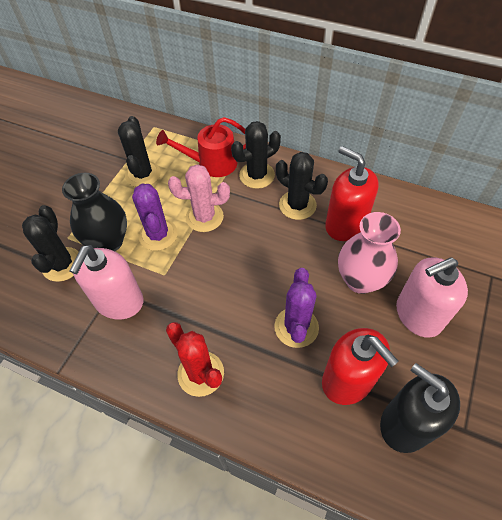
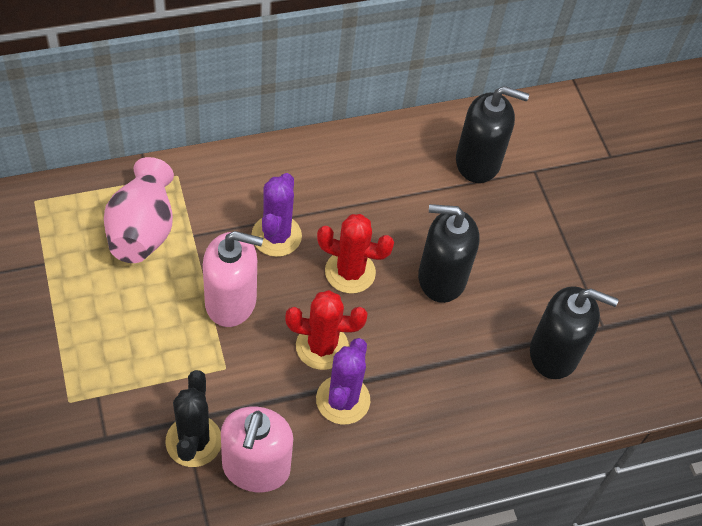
black cactus: [22,205,79,282] [118,116,161,187] [231,121,281,189] [276,152,328,220] = 4 -> [165,370,221,467] = 1
black soap dispenser: [380,363,460,453] = 1 -> [418,204,479,303] [456,86,529,183] [530,286,619,379] = 3
black vase: [62,173,127,251] = 1 -> none = 0
pink cactus: [168,164,230,232] = 1 -> none = 0
red cactus: [166,322,224,397] = 1 -> [285,290,367,370] [317,214,394,294] = 2
red soap dispenser: [322,328,399,405] [325,146,379,241] = 2 -> none = 0
red watering can: [156,117,246,177] = 1 -> none = 0

